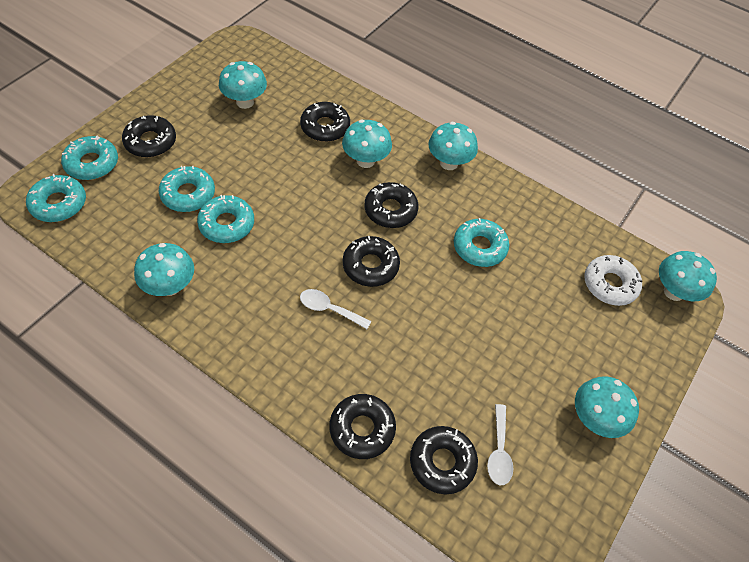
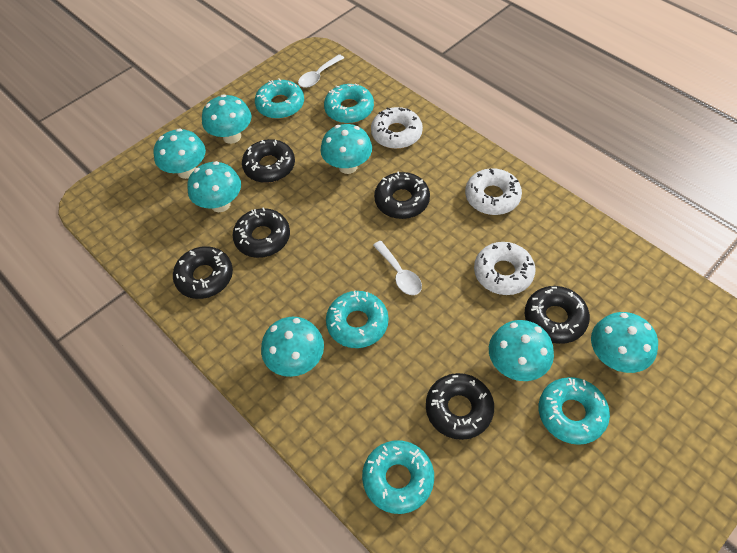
turquoise mushroom: [134,243,194,296] [219,61,267,109] [342,120,392,168] [428,122,478,170] [575,376,639,438] [659,251,717,301] = 6 -> [153,128,206,179] [187,161,241,212] [202,94,252,144] [261,317,324,377] [320,124,372,174] [489,320,554,381] [591,312,658,373] = 7
white donut: [584,255,642,306] = 1 -> [371,107,423,149] [465,168,522,215] [474,242,535,295] = 3

